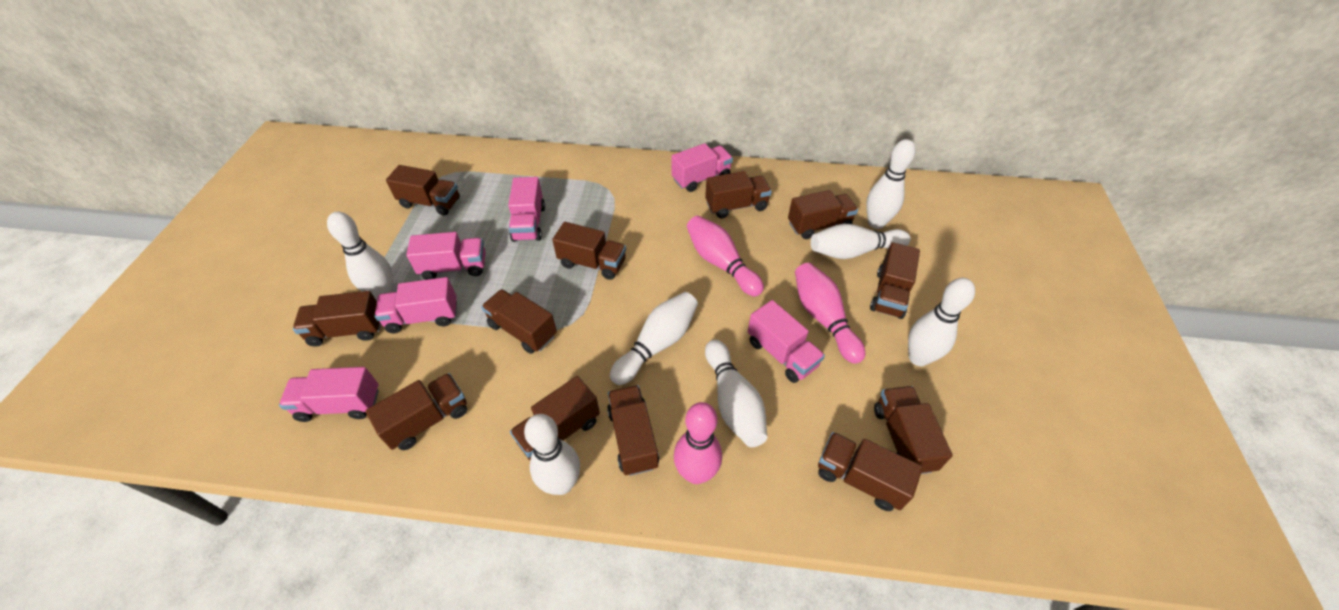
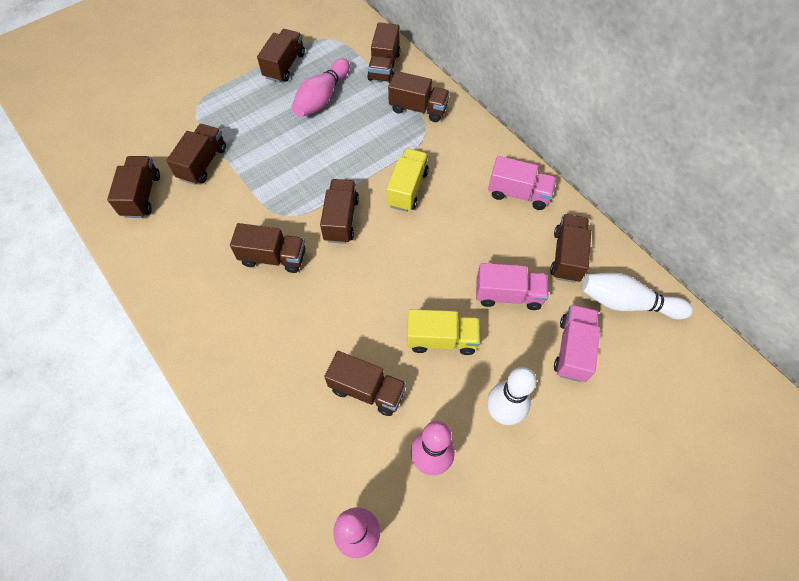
brown truck: [293,291,381,347] [366,373,467,450] [386,165,460,216] [481,289,557,354] [510,376,600,460] [552,222,626,280] [607,385,659,476] [705,171,772,218] [788,190,858,239] [818,432,923,511] [870,242,920,319] [874,386,953,474] = 12 -> [107,156,160,218] [166,124,226,185] [230,223,305,273] [257,29,305,82] [320,179,359,244] [324,351,406,416] [367,22,400,83] [388,71,450,122] [550,214,591,283] = 9
pink truck: [279,367,379,422] [374,277,457,333] [406,232,486,280] [508,177,545,242] [671,143,733,192] [748,300,825,383] = 6 -> [476,263,549,310] [488,156,557,210] [554,305,600,382] = 3
white bowling pin: [327,212,393,300] [524,414,580,495] [610,292,698,385] [705,339,767,447] [811,224,911,259] [866,139,915,229] [908,278,975,366] = 7 -> [487,367,536,425] [581,273,693,320] = 2
yellow truck: none = 0 -> [386,148,429,212] [407,309,480,355] = 2

